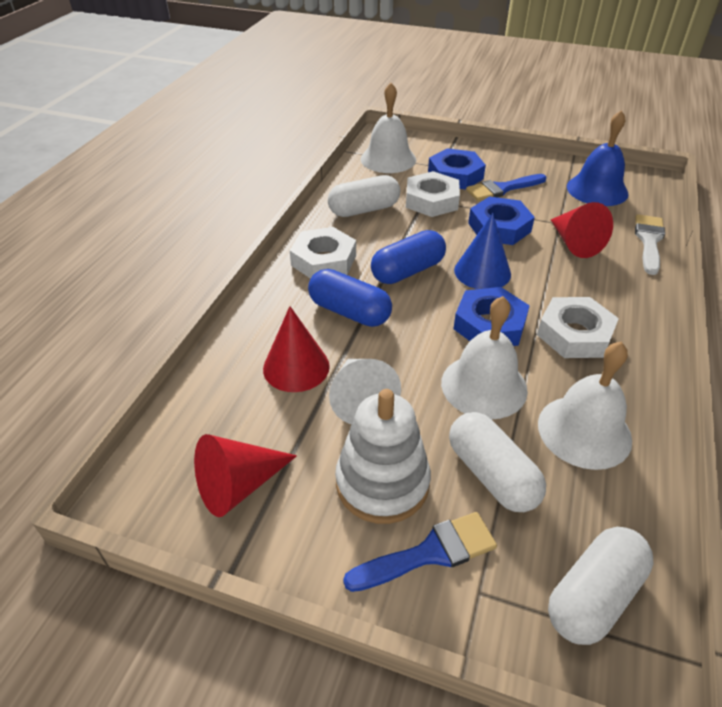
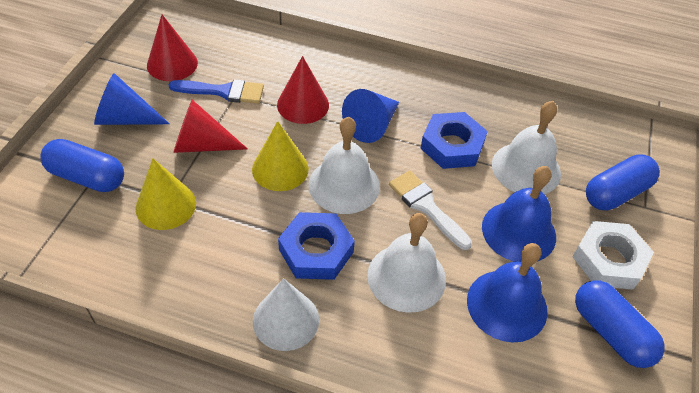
blue bell: [567,110,629,206] = 1 -> [467,243,548,342] [482,166,556,262] = 2
blue brush: [343,512,497,592] [466,174,546,201] = 2 -> [169,79,264,104] = 1
blue capsule: [308,269,392,327] [371,230,446,284] = 2 -> [40,139,124,192] [575,280,665,368] [586,154,660,211] = 3
blue cone: [454,213,511,289] = 1 -> [94,73,169,125] [342,89,399,143] = 2
blue nut: [428,148,486,190] [453,287,530,346] [468,196,535,245] = 3 -> [278,212,355,280] [420,112,488,169] = 2
white capsule: [328,175,400,217] [449,412,546,512] [548,527,653,645] = 3 -> none = 0
white nut: [290,227,356,279] [406,171,460,217] [537,297,619,358] = 3 -> [572,221,654,290] = 1
white stacking toy: [335,389,431,524] = 1 -> none = 0
yellow cone: none = 0 -> [135,158,196,230] [252,121,309,191] = 2

